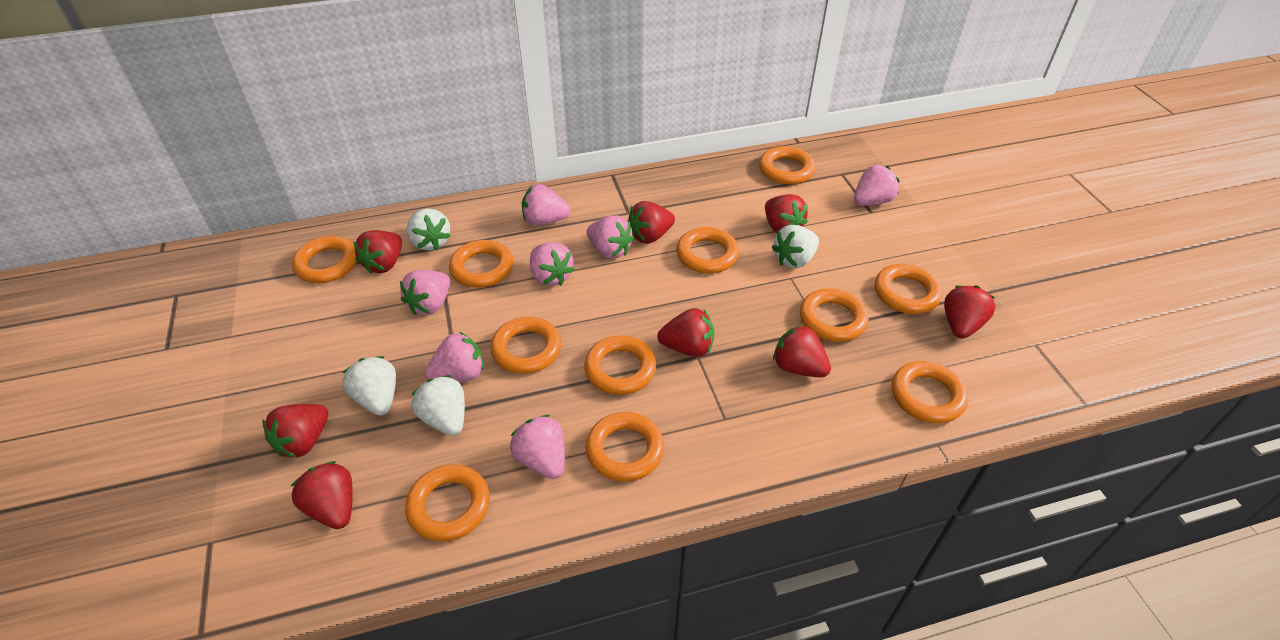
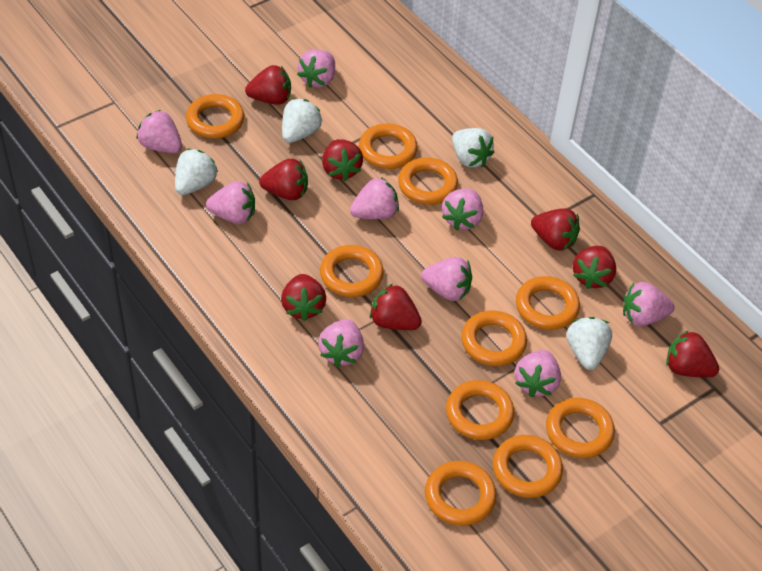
orange ring: [292,236,357,283] [405,464,490,542] [449,240,513,288] [491,317,561,374] [584,335,656,395] [586,412,664,482] [676,227,739,274] [759,146,815,185] [800,288,869,342] [875,264,942,314] [892,361,969,423] = 11 -> [186,94,244,139] [320,245,384,297] [359,123,418,169] [398,157,458,205] [425,461,497,526] [446,380,514,440] [461,310,527,366] [493,435,563,498] [516,276,580,330] [546,398,615,458] = 10
pink strawberry: [400,270,450,315] [425,332,484,383] [510,415,565,479] [522,184,570,226] [530,242,575,286] [587,215,634,259] [854,165,899,206] = 7 -> [136,110,182,153] [206,181,255,224] [297,49,335,88] [318,319,364,367] [350,177,399,219] [421,257,472,301] [442,188,483,231] [515,350,561,397] [623,282,675,326] = 9

